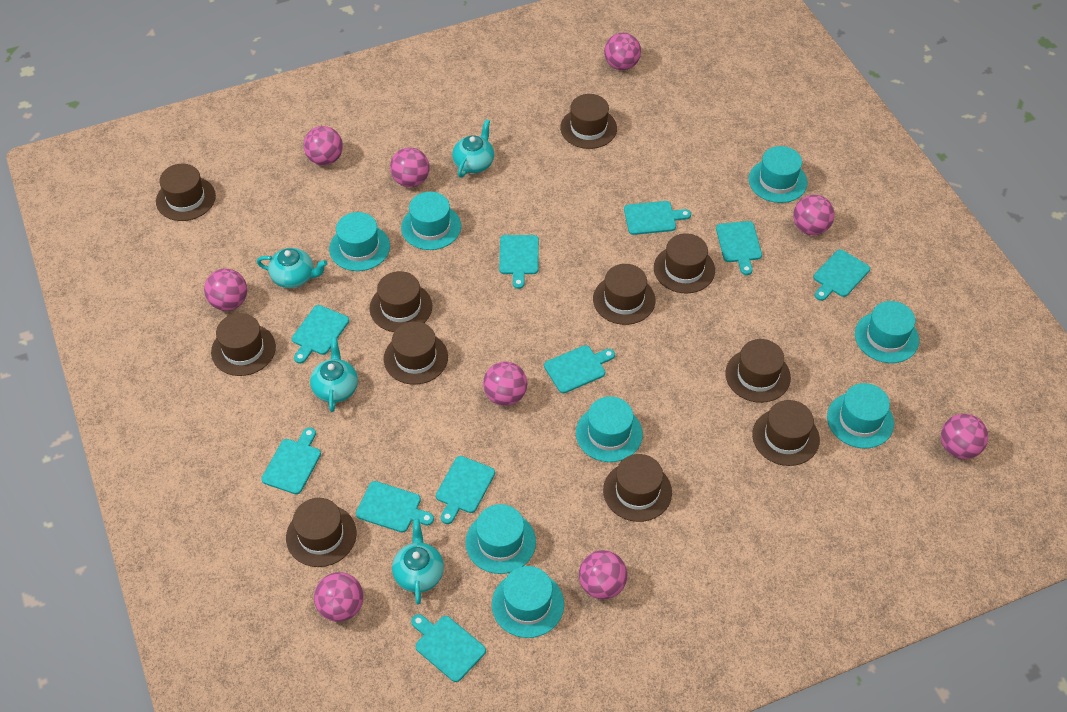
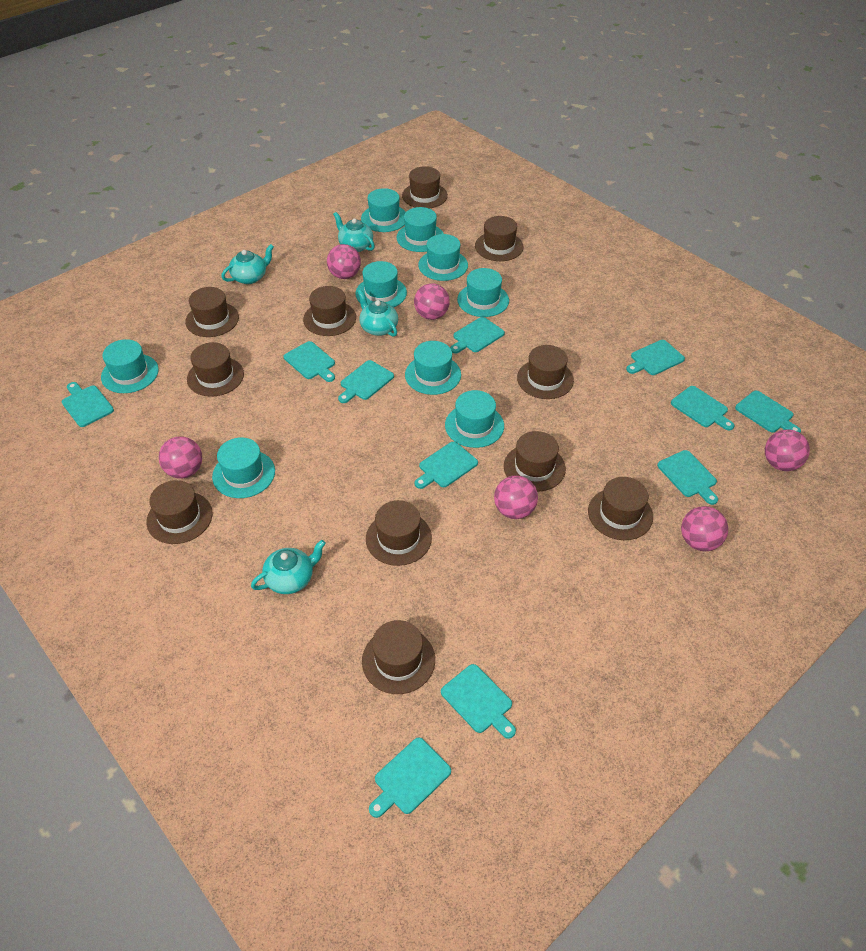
pink ball: [204,269,247,311] [304,126,343,165] [314,572,363,622] [390,147,430,187] [483,362,527,406] [579,550,627,599] [604,33,641,70] [793,195,835,235] [941,414,988,459] = 9 -> [159,437,202,479] [327,244,361,279] [414,283,450,320] [494,476,538,519] [681,506,728,551] [765,429,810,471] = 6
turquoise cutting board: [261,427,321,494] [292,305,349,364] [356,481,434,533] [411,614,486,682] [436,456,495,524] [499,235,539,289] [544,345,615,393] [624,201,691,235] [716,221,762,275] [813,249,870,301] = 10 -> [62,382,114,427] [284,341,335,382] [338,360,394,403] [369,737,451,818] [415,442,478,489] [441,664,516,739] [450,317,505,354] [626,340,685,375] [657,450,718,505] [671,386,734,430] [735,391,801,433] = 11
turquoise hat: [329,212,390,271] [401,192,461,250] [466,504,536,574] [492,566,564,638] [576,396,643,462] [749,146,808,203] [827,383,894,448] [855,301,919,363] = 8 -> [101,339,159,393] [212,437,275,498] [355,261,407,307] [361,188,406,232] [396,207,444,252] [405,341,461,395] [418,234,468,281] [445,390,504,448] [457,268,509,317] = 9

